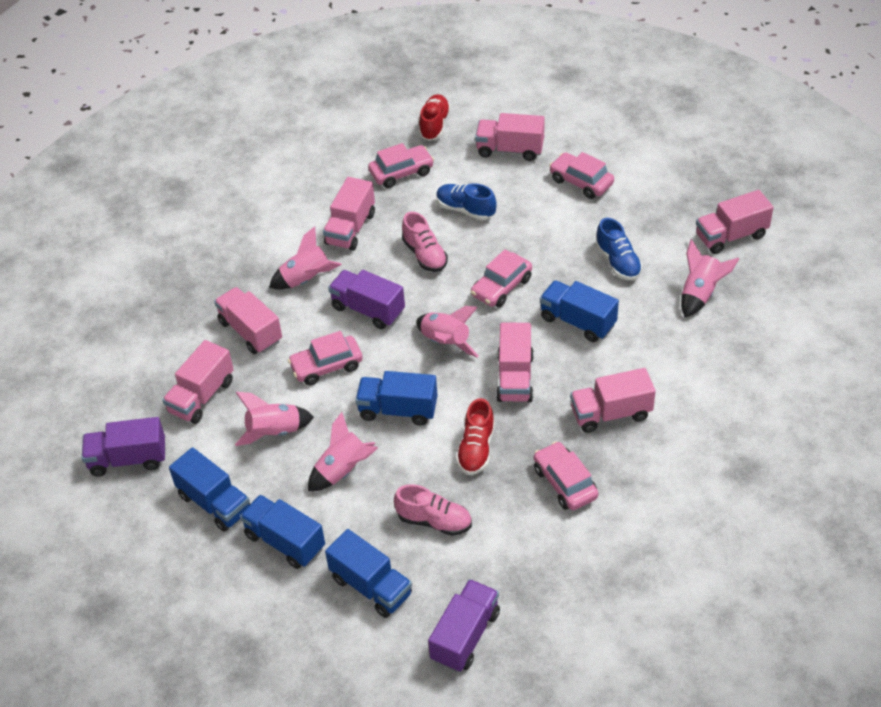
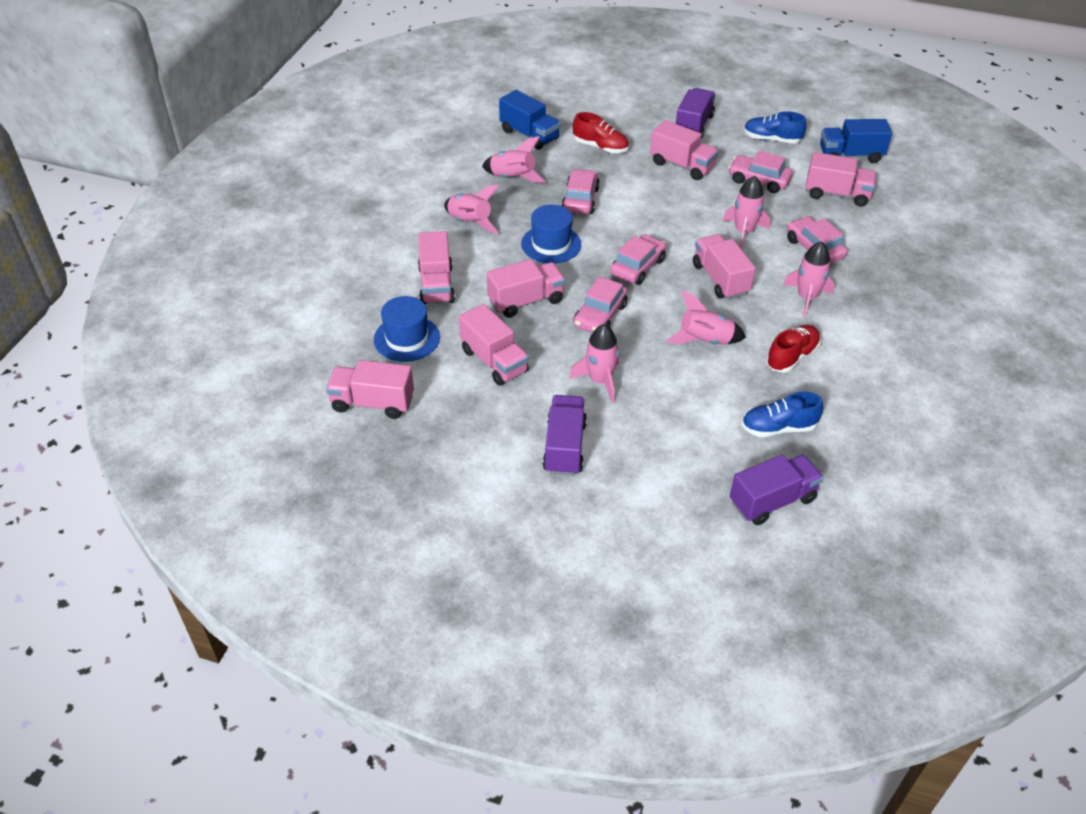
blue hat: none = 0 -> [374,296,440,362] [521,205,581,264] = 2
blue truck: [169,447,250,532] [240,495,325,569] [325,529,412,618] [355,371,438,426] [540,280,619,342] = 5 -> [499,90,560,150] [820,119,892,163] = 2
pink rocket: [235,392,314,446] [269,226,342,290] [308,412,378,491] [416,306,479,358] [681,239,739,318] = 5 -> [444,185,499,234] [482,136,546,183] [569,324,619,403] [666,291,746,345] [722,176,770,248] [783,241,835,317] = 6
pink shoe: [394,484,472,536] [402,212,448,272] = 2 -> none = 0

